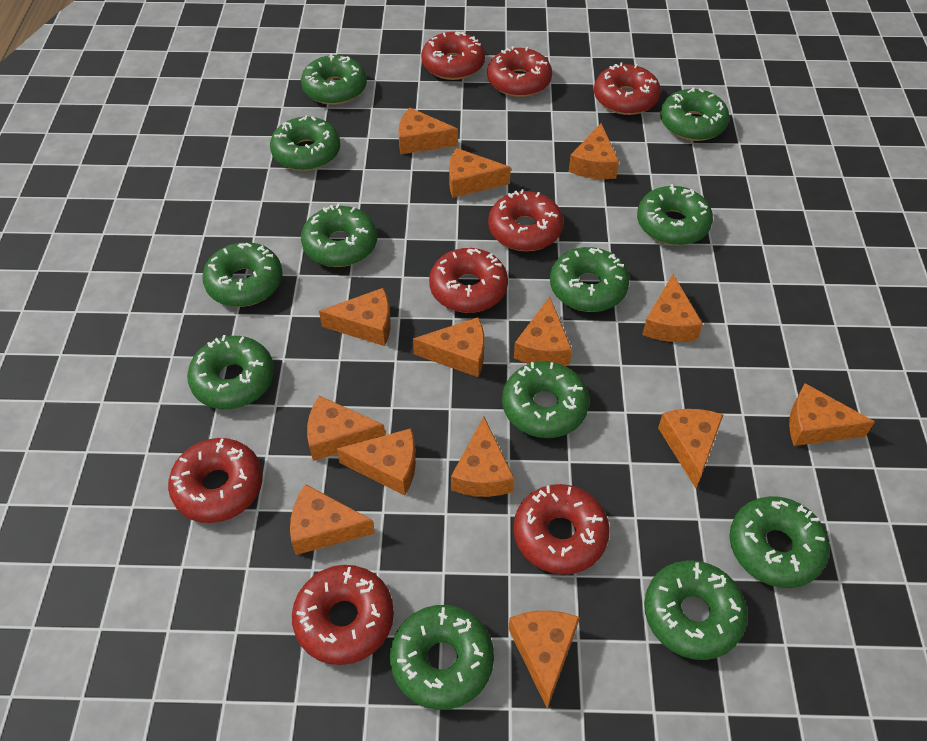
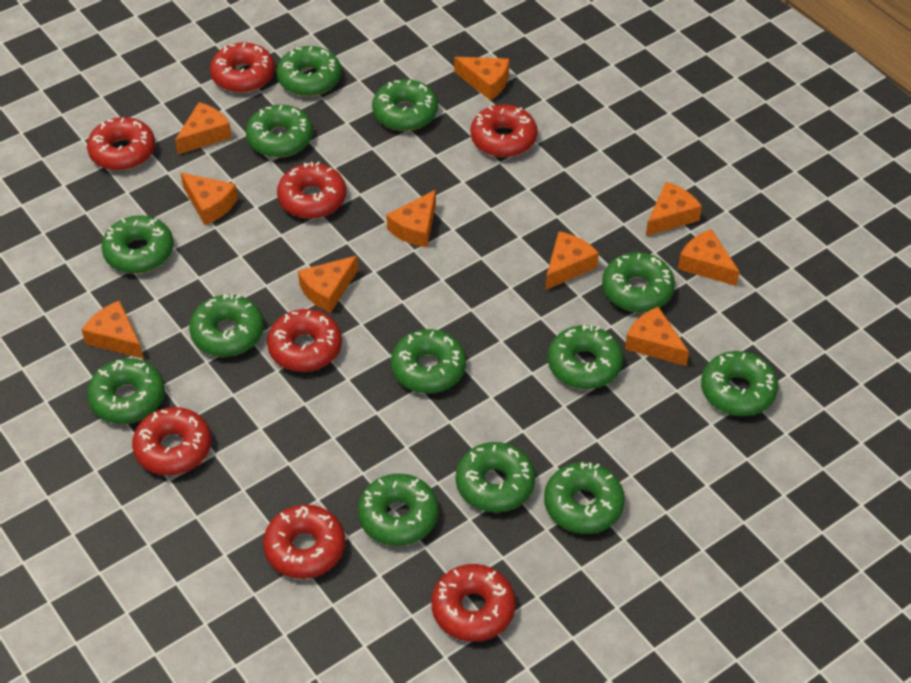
green donut: [187,335,274,409] [203,242,283,307] [270,115,340,171] [301,53,367,105] [301,204,377,267] [390,605,494,710] [502,361,589,438] [550,247,629,312] [637,184,713,245] [644,560,748,660] [660,87,730,141] [729,496,830,588] = 12 -> [87,358,165,424] [101,215,174,274] [189,294,264,357] [246,104,313,158] [277,46,341,96] [358,473,439,546] [372,79,438,131] [391,329,466,393] [456,442,535,513] [544,462,625,534] [548,325,623,389] [602,252,675,312] [701,351,778,416] = 13
orange cheese: [290,484,375,555] [307,396,385,461] [319,288,390,346] [337,428,416,495] [398,108,458,154] [413,317,484,377] [449,148,511,198] [451,417,514,497] [509,611,580,709] [514,297,572,366] [569,123,619,179] [642,274,703,342] [658,409,723,488] [789,383,875,446] = 14 -> [82,300,144,359] [175,102,232,154] [181,173,238,225] [298,256,358,313] [386,190,436,247] [454,57,509,100] [546,231,599,290] [625,307,689,366] [646,182,702,236] [678,229,740,286] = 10

